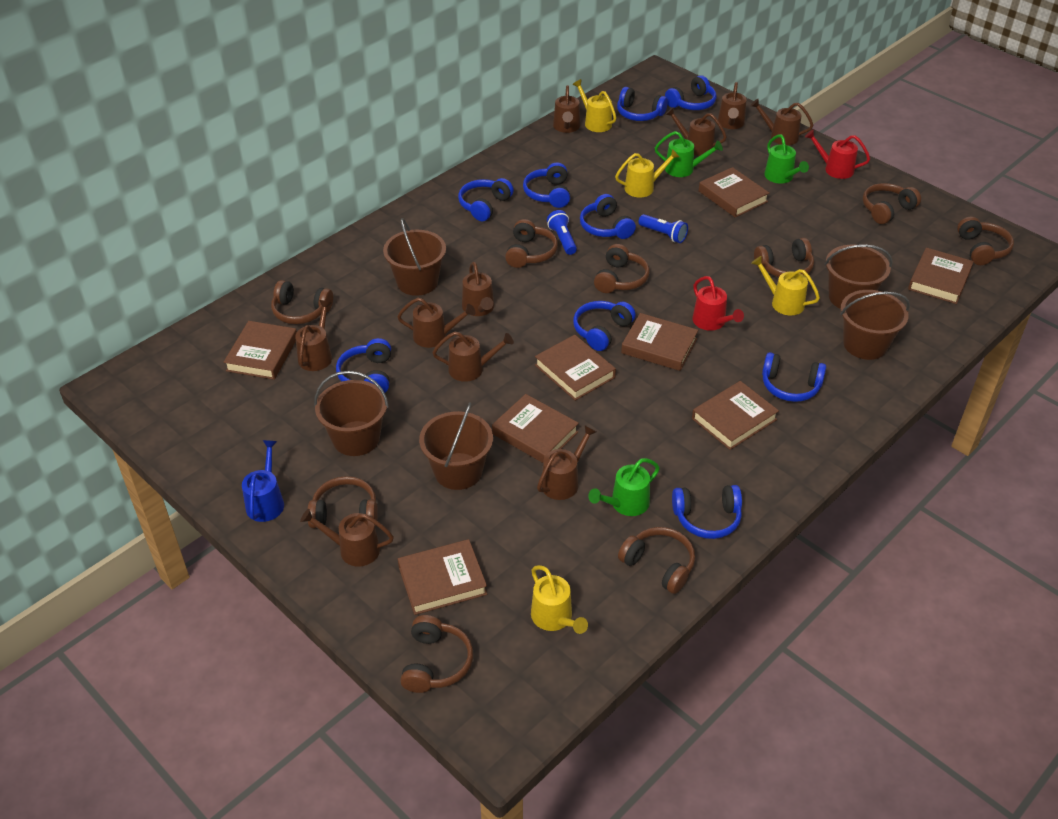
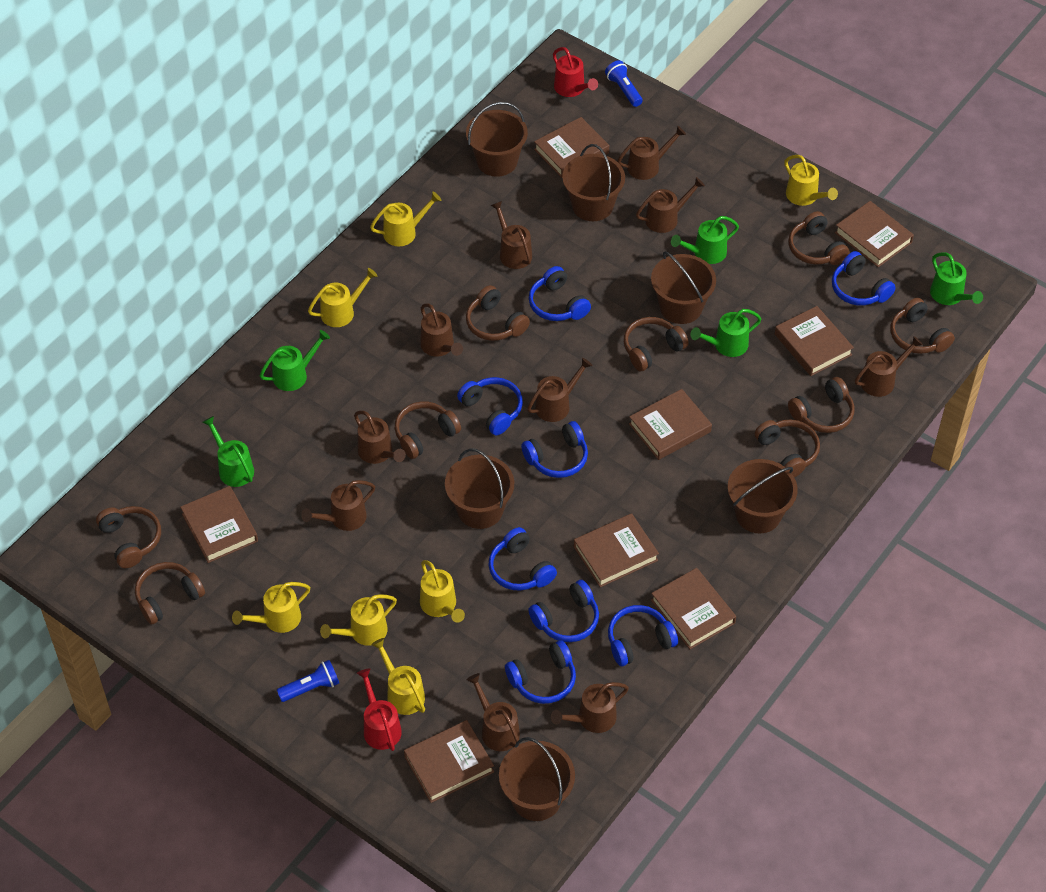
blue headphones: [336,338,391,393] [458,178,514,221] [523,162,570,208] [573,301,636,351] [580,194,636,239] [617,87,668,121] [665,75,717,110] [672,485,742,539] [762,352,826,402] = 9 -> [457,377,523,435] [488,527,557,591] [505,640,576,704] [521,421,588,478] [528,580,599,642] [529,266,591,321] [608,605,678,666] [832,251,896,306] = 8
blue watering can: [242,440,284,522] = 1 -> none = 0
brown bucket: [314,371,389,456] [383,218,446,296] [419,403,493,490] [825,245,892,309] [840,290,910,360] = 5 -> [445,448,514,529] [466,102,528,177] [499,737,575,821] [562,144,625,221] [651,251,716,324] [727,459,798,533] = 6
green watering can: [588,458,660,516] [655,131,723,177] [764,134,809,184] = 3 -> [202,416,254,487] [260,330,330,391] [671,216,739,264] [691,309,762,357] [930,252,983,305] = 5
yellow watering can: [531,565,588,634] [572,79,616,132] [615,149,679,197] [751,256,820,316] = 4 -> [232,582,310,633] [308,268,378,327] [320,594,397,646] [370,192,441,246] [371,638,425,715] [420,560,465,623] [784,155,838,206] = 7

